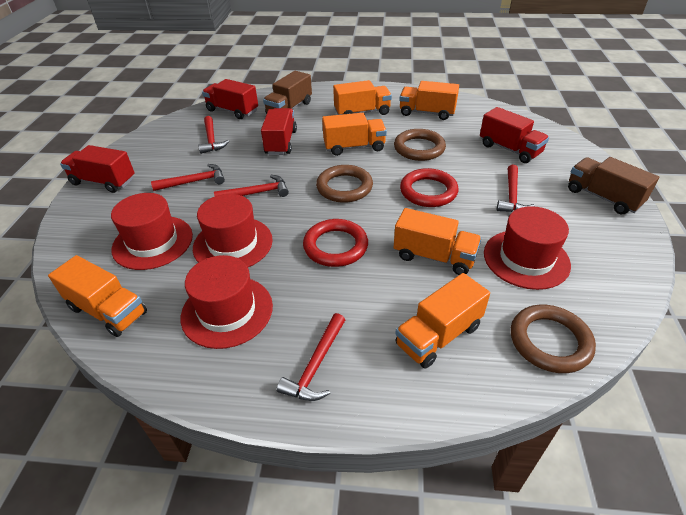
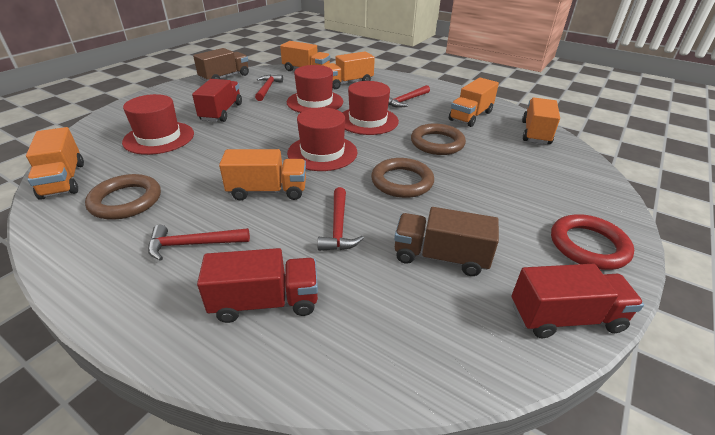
red hammer: [151,164,225,191] [198,116,229,154] [214,175,289,197] [277,313,345,401] [497,165,535,212] = 5 -> [148,225,250,261] [255,75,283,101] [317,187,364,251] [388,85,430,108] = 4
red ring: [303,219,368,267] [400,168,459,207] = 2 -> [551,214,634,270] = 1
red truck: [60,145,135,193] [202,79,258,119] [261,108,297,155] [480,107,549,163] = 4 -> [192,79,242,122] [197,248,318,323] [511,264,644,338] = 3

